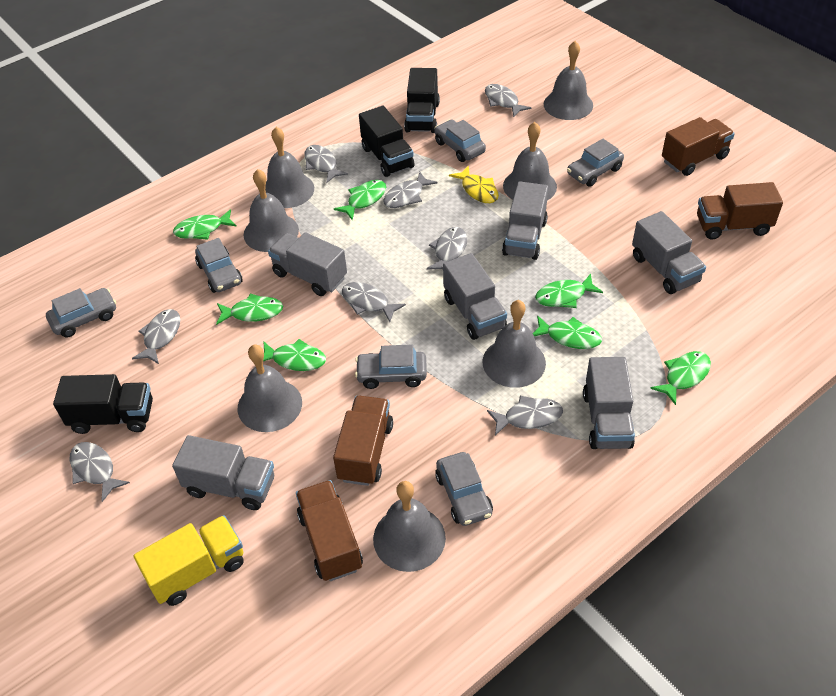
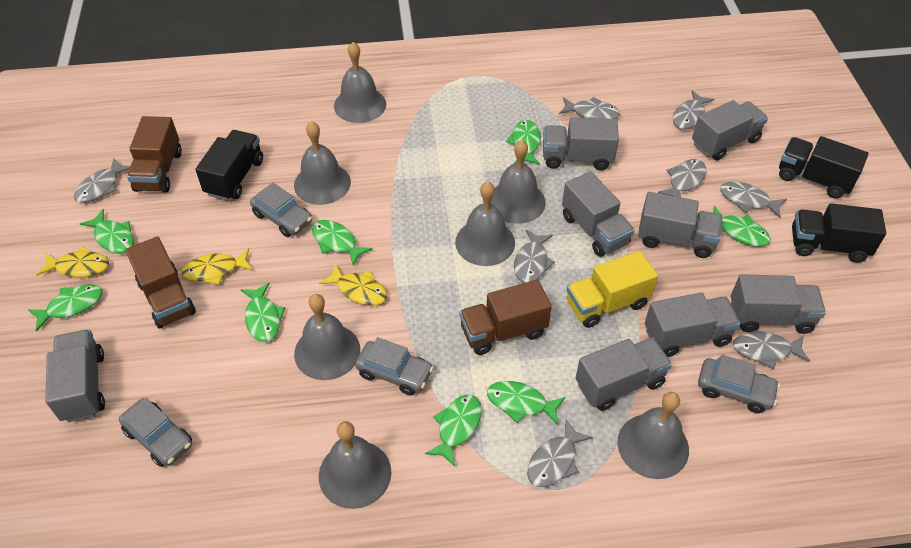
brown truck: [296,480,363,581] [333,396,393,486] [662,117,735,176] [697,182,783,240] = 4 -> [125,236,196,328] [127,116,182,193] [459,280,552,355] = 3
green fish: [173,209,237,240] [216,293,283,325] [263,339,326,371] [334,180,386,220] [533,316,602,349] [535,274,603,308] [650,351,711,405] = 7 -> [28,284,102,332] [80,209,134,254] [240,283,285,342] [312,220,373,266] [425,394,482,467] [487,381,565,425] [506,120,541,165] [713,205,771,247] = 8
grey car: [46,288,116,338] [195,238,242,293] [355,345,427,389] [434,120,486,162] [435,452,493,526] [567,139,624,187] = 6 -> [119,398,192,467] [250,183,312,237] [355,337,434,396] [698,354,780,413] = 4
grey truck: [172,435,274,510] [268,232,347,296] [443,253,507,340] [502,181,548,260] [583,357,635,449] [632,211,706,294] = 6 -> [45,329,105,422] [543,117,619,170] [562,171,635,257] [576,337,672,411] [638,192,723,258] [645,293,740,357] [692,100,768,161] [731,274,826,334] = 8
yellow fish: [449,165,499,203] = 1 -> [36,247,109,278] [181,248,253,285] [319,264,387,306] = 3

